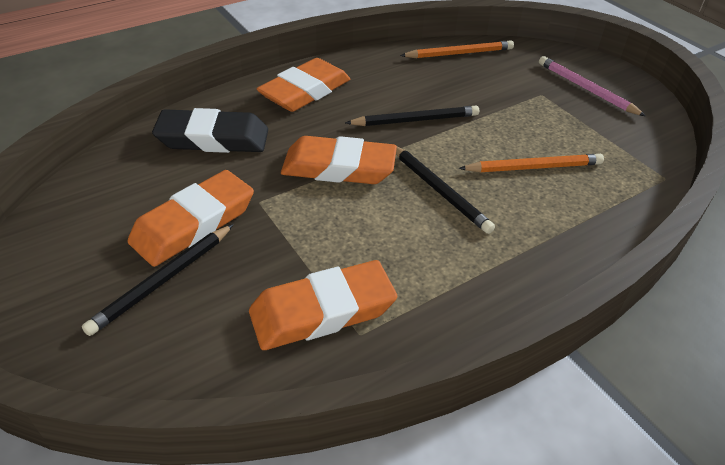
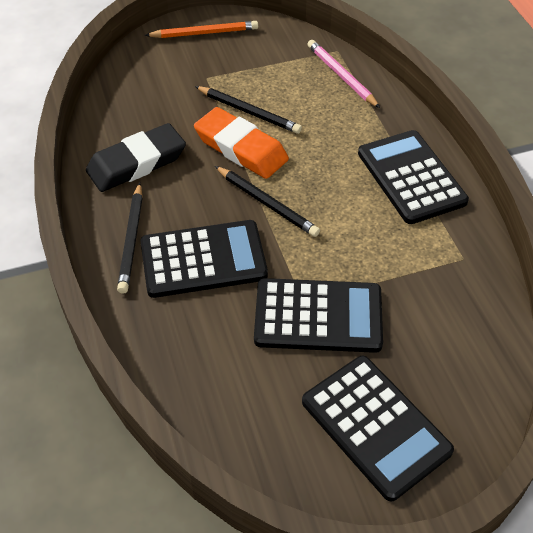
black calculator: none = 0 -> [140,220,268,298] [254,278,383,353] [302,356,454,501] [358,130,469,224] = 4
orange eraser: [128,170,254,267] [249,260,397,350] [257,58,350,112] [281,136,397,184] = 4 -> [194,107,289,179] = 1
orange pencil: [400,40,514,58] [459,154,604,172] = 2 -> [145,21,258,38] = 1

